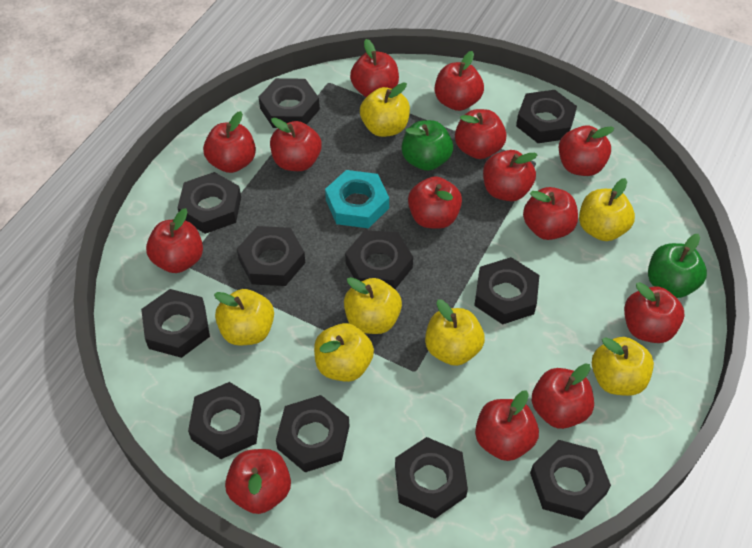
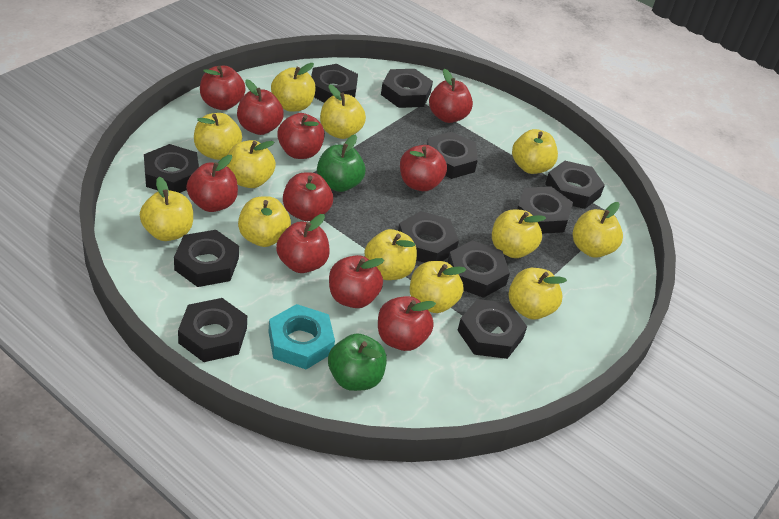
red apple: [146,208,203,273] [203,111,256,173] [225,449,291,514] [270,118,322,171] [350,39,399,97] [408,176,462,229] [435,51,484,111] [455,109,507,159] [475,390,539,461] [483,150,538,201] [523,187,578,240] [532,364,594,429] [558,125,614,176] [624,282,684,343] = 14 -> [186,155,238,212] [200,66,246,110] [237,79,284,135] [276,214,330,273] [277,113,325,159] [283,172,333,221] [329,255,384,308] [378,296,436,351] [400,145,447,191] [429,69,473,123] = 10
yellow apple: [214,289,274,346] [314,323,374,382] [344,277,402,334] [360,82,410,137] [425,299,485,366] [579,178,635,241] [592,337,654,396] = 7 -> [140,177,193,241] [194,113,242,160] [227,140,276,188] [238,196,291,247] [271,63,316,112] [320,84,366,139] [364,229,417,280] [410,261,466,313] [492,210,546,258] [509,268,567,319] [512,129,558,174] [573,202,623,258] = 12

